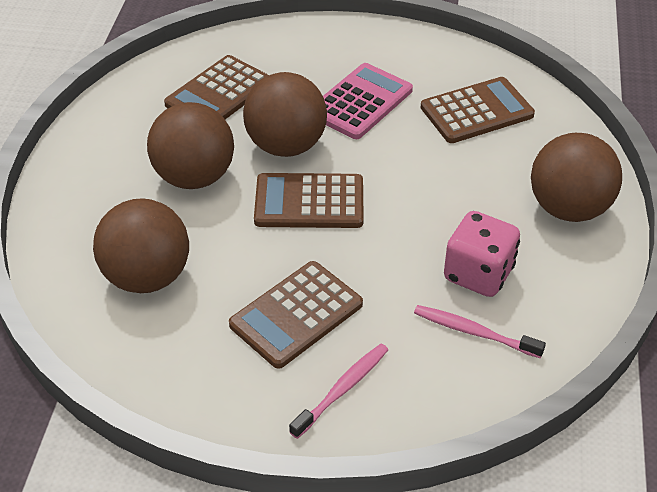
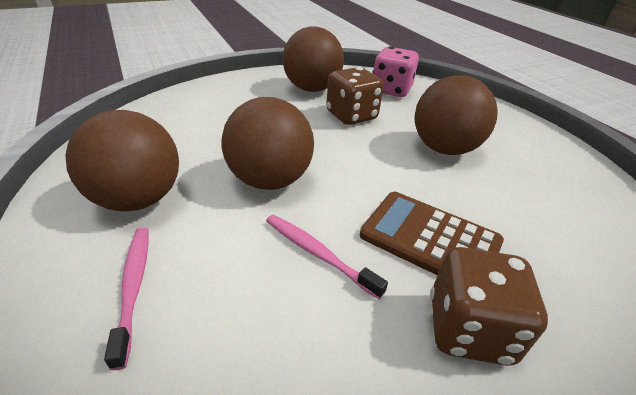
brown calculator: [164,55,269,119] [229,261,363,369] [254,173,364,228] [421,77,535,143] = 4 -> [360,192,504,275] = 1
brown dice: none = 0 -> [326,67,384,125] [430,247,548,366] = 2
pink calculator: [323,63,413,139] = 1 -> none = 0

